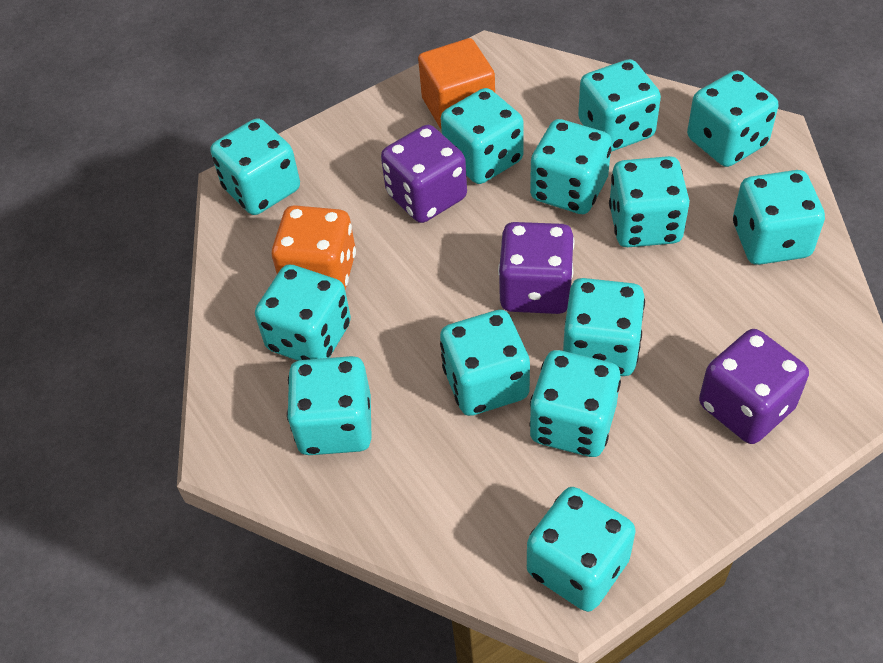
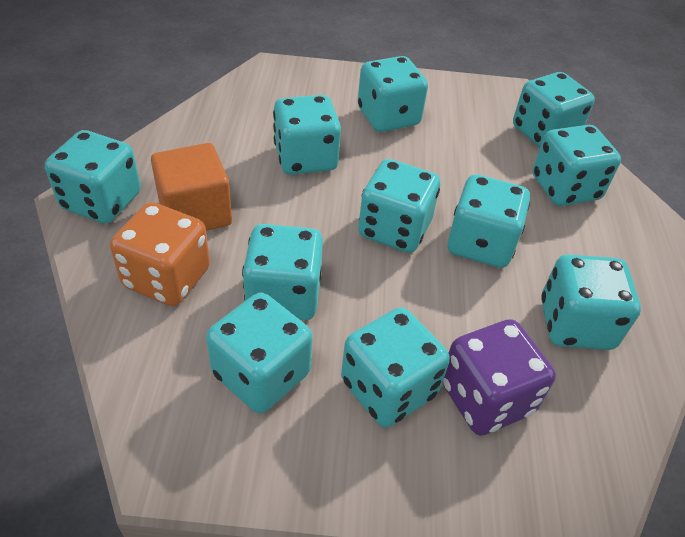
purple dice: [381,125,467,223] [498,222,575,314] [699,329,809,444] = 3 -> [442,319,556,436] = 1
turquoise dice: [210,118,300,215] [255,264,351,361] [287,356,372,455] [440,310,530,416] [441,88,524,184] [527,487,636,612] [529,350,621,457] [530,119,612,214] [563,278,645,376] [578,59,661,152] [609,156,690,247] [687,70,778,167] [733,170,825,265] = 13 -> [45,130,141,224] [206,293,313,413] [242,224,323,320] [273,95,341,175] [341,307,450,428] [358,56,428,132] [358,159,440,253] [447,174,530,268] [513,72,595,148] [532,125,621,206] [541,254,641,350] = 11

